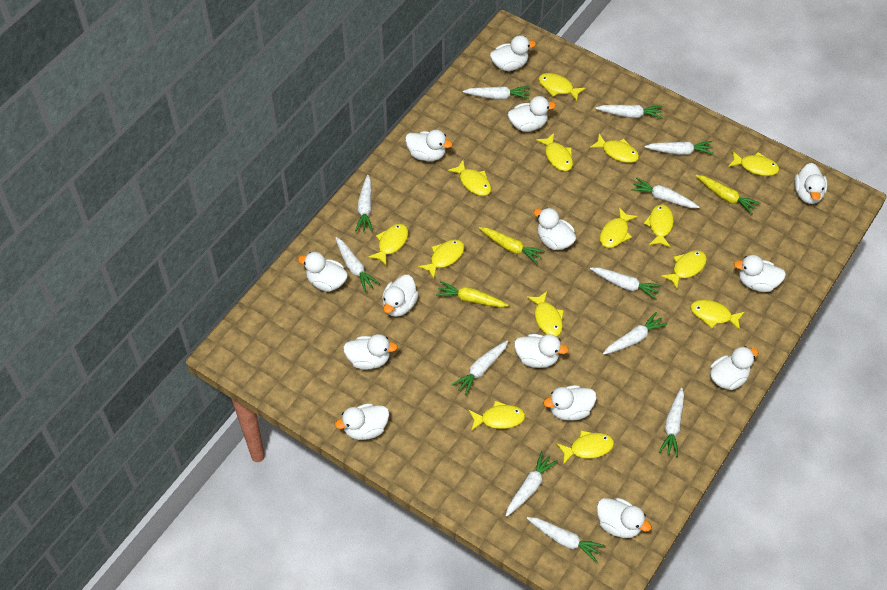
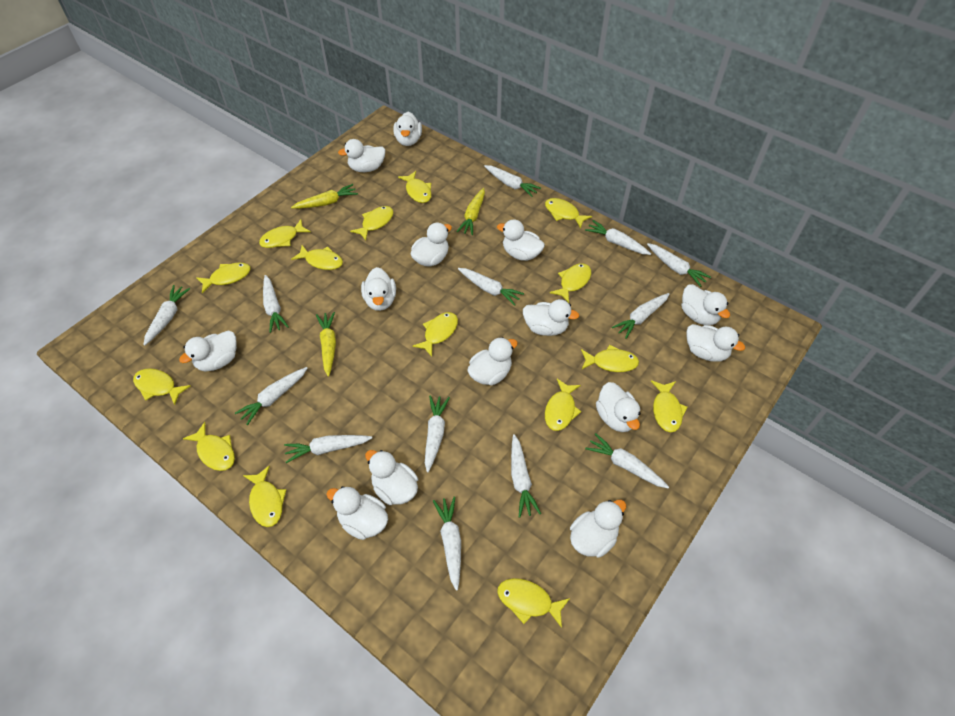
white carrot: [335,237,380,292] [355,175,373,232] [452,340,508,396] [463,86,529,99] [506,451,558,517] [527,517,605,562] [590,267,662,299] [595,105,663,119] [603,312,668,355] [631,177,699,208] [644,141,714,155] [659,388,684,457] = 12 -> [144,285,190,346] [235,367,307,426] [263,275,289,333] [284,435,372,463] [425,395,450,473] [433,497,461,591] [458,268,524,306] [484,165,541,197] [511,434,541,518] [585,220,651,255] [585,433,669,488] [612,293,669,339] [647,243,711,287] = 13
yellow fish: [368,224,408,267] [418,240,464,279] [448,160,491,196] [468,401,525,431] [527,291,564,336] [536,133,573,171] [538,73,586,101] [556,430,614,465] [590,134,639,163] [600,208,638,248] [643,204,674,248] [661,250,707,289] [690,300,745,330] [728,151,779,176] = 14 -> [133,368,191,405] [183,422,235,471] [196,262,251,293] [243,465,286,527] [259,219,310,248] [291,245,343,270] [350,206,393,240] [398,171,432,203] [412,312,458,357] [497,578,570,628] [545,198,592,229] [545,379,582,431] [550,263,591,303] [581,345,639,372] [651,381,688,432] = 15

